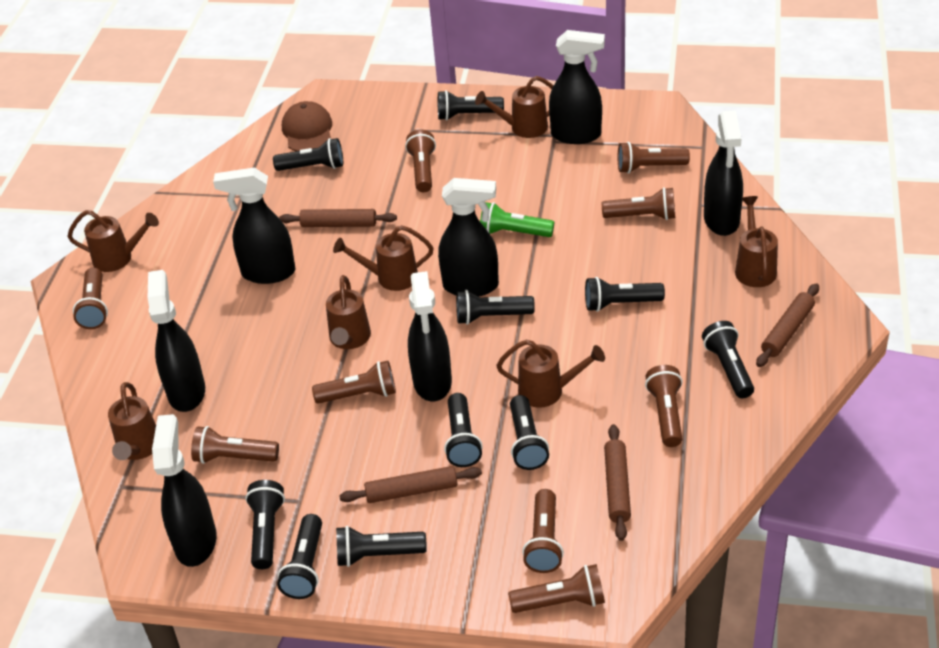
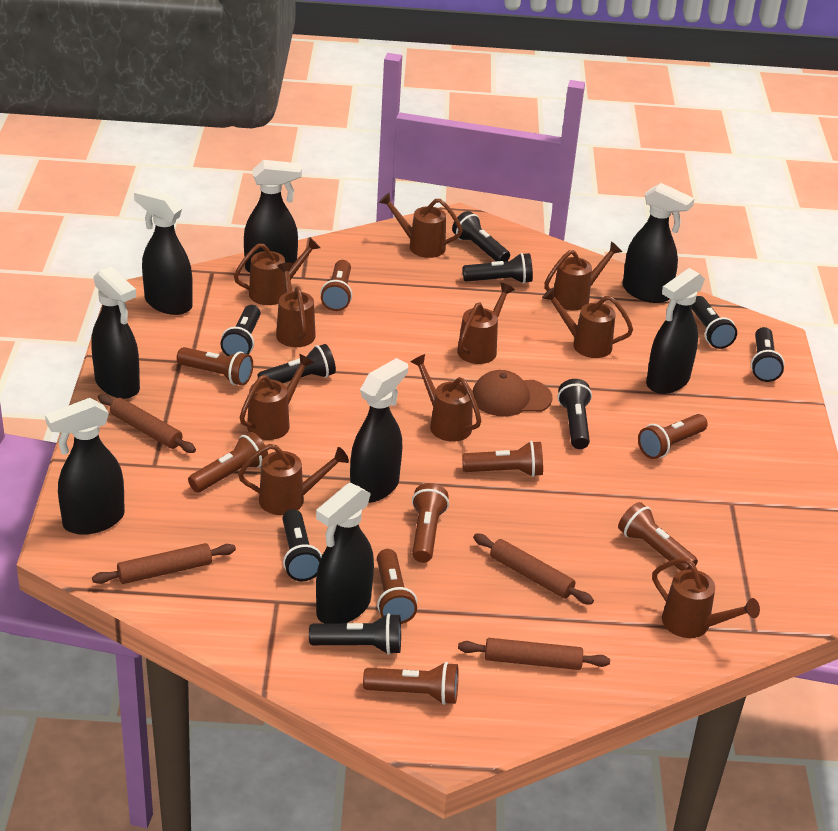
black flashlight: [245,480,285,569] [273,138,343,171] [277,514,322,599] [336,526,427,567] [438,90,504,121] [444,393,483,467] [456,290,535,325] [510,395,549,470] [585,277,665,312] [702,321,754,398] = 10 -> [220,305,261,356] [257,344,336,383] [282,509,322,581] [309,613,401,655] [452,211,510,262] [463,253,533,284] [558,379,592,449] [691,296,737,349] [751,327,785,382] = 9
black spray bottle: [147,270,205,412] [152,414,217,567] [213,167,296,284] [408,271,452,401] [438,178,499,296] [549,30,605,144] [704,110,743,236] = 7 -> [45,398,125,535] [91,266,140,399] [134,188,193,315] [244,160,302,273] [316,483,374,624] [350,358,408,503] [623,183,695,303] [646,268,705,394] = 8
brown watering can: [67,210,159,272] [108,382,156,460] [326,275,371,349] [333,225,434,291] [475,76,554,138] [496,340,605,408] [735,196,778,287] = 7 -> [234,237,321,305] [238,444,349,515] [240,354,314,440] [276,262,316,347] [379,193,463,258] [410,354,481,442] [457,283,515,364] [542,287,633,358] [545,242,622,310] [652,558,760,638] = 10
green flashlight: [480,202,554,237] = 1 -> none = 0

